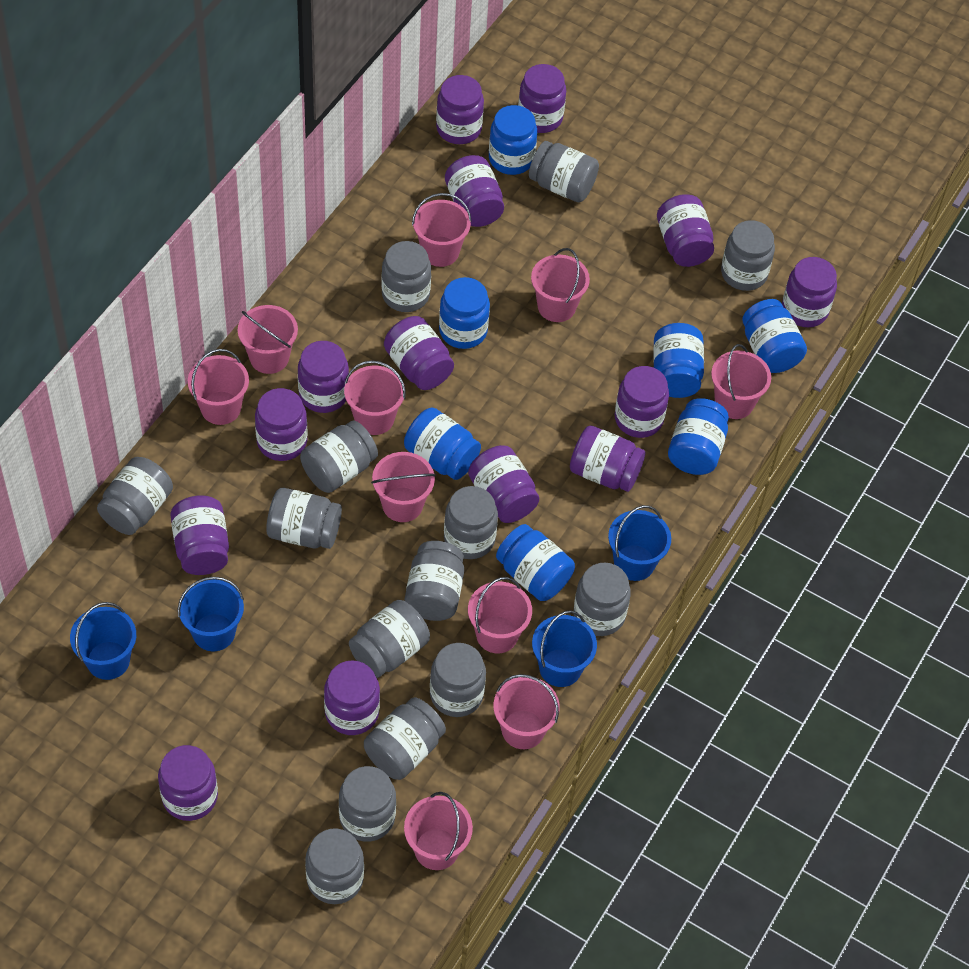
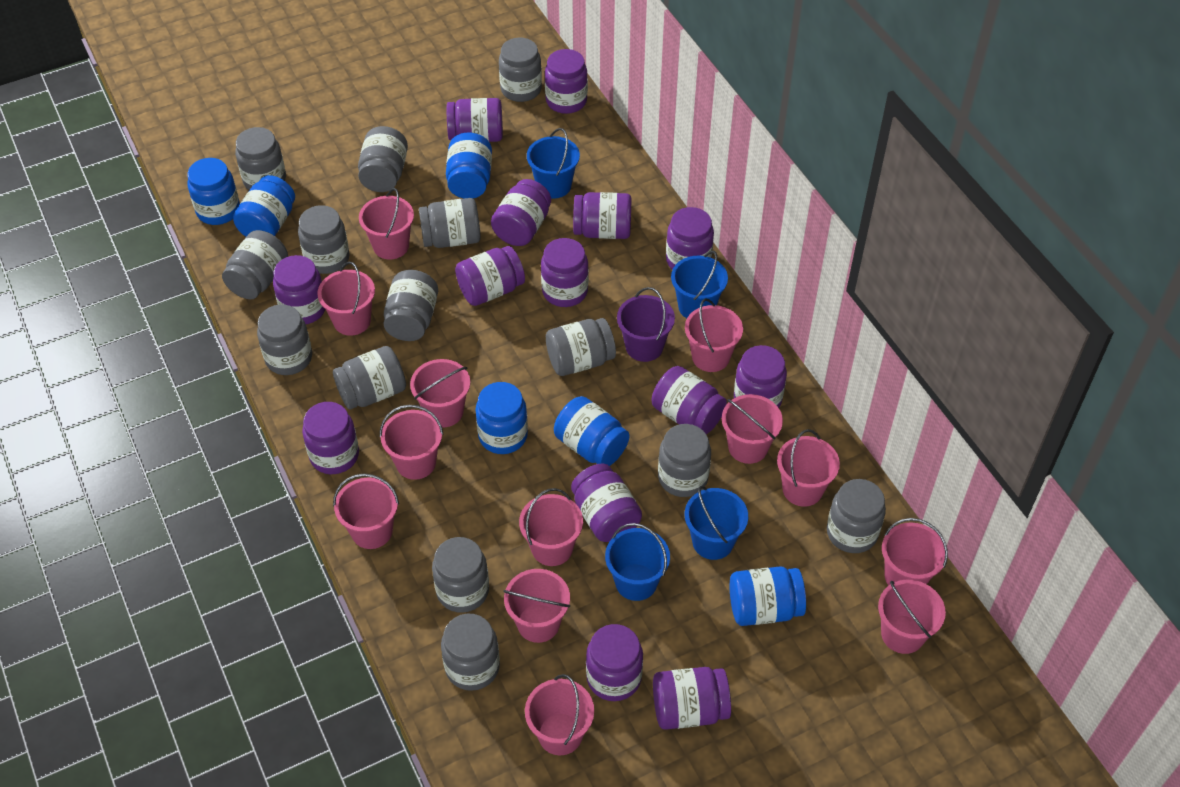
blue jar: [404,407,481,480] [439,277,490,349] [489,105,537,175] [496,524,575,601] [653,323,704,398] [668,398,729,475] [742,299,807,373] = 7 -> [187,158,240,225] [233,175,295,237] [446,133,492,199] [475,382,528,454] [554,396,629,466] [730,566,806,626] = 6
pink bucket: [188,349,249,425] [238,305,298,374] [344,360,406,435] [371,452,436,522] [404,792,473,870] [412,193,472,267] [468,577,532,653] [493,674,560,749] [531,248,590,322] [711,344,771,419] = 10 -> [317,262,375,336] [333,474,399,549] [359,188,414,260] [380,405,443,480] [410,359,470,427] [503,569,570,643] [519,488,583,566] [525,674,594,755] [685,299,743,372] [722,394,783,464] [777,429,840,507] [878,580,946,654] [882,518,948,586] = 13
purple bucket: none = 0 -> [617,287,675,362] = 1

